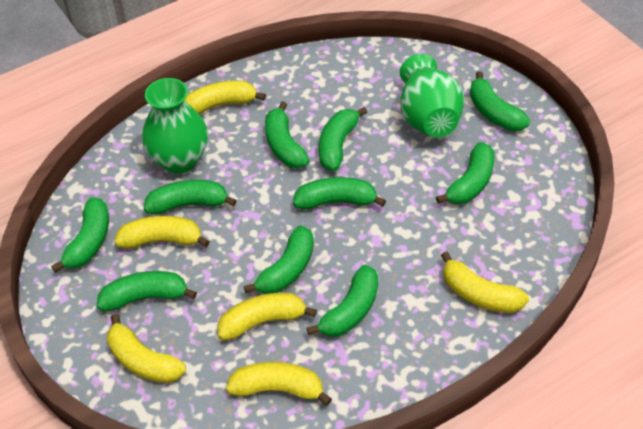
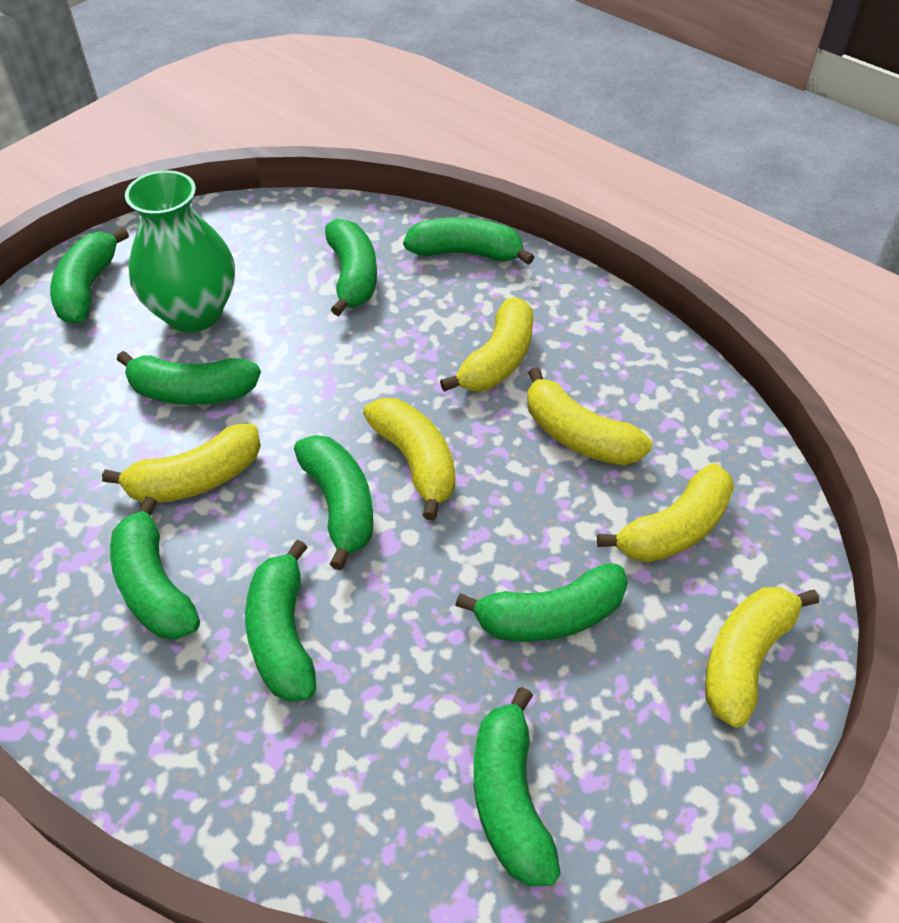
green banana: [51,197,109,273] [97,271,197,311] [144,180,237,215] [244,225,314,294] [265,101,309,168] [293,177,386,210] [307,265,378,337] [319,107,368,171] [436,142,495,204] [470,71,530,131] = 10 -> [50,227,129,324] [110,497,200,640] [117,351,261,405] [245,540,316,702] [294,435,373,570] [325,218,377,316] [403,217,534,265] [455,564,628,642] [474,687,561,886] = 9
green vase: [142,78,208,174] [400,54,464,137] = 2 -> [125,170,235,332] = 1

